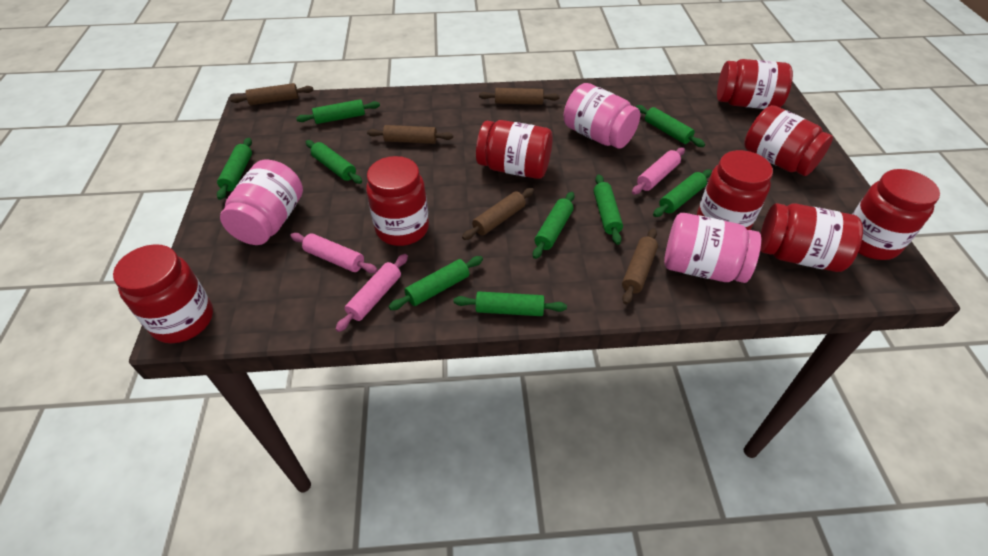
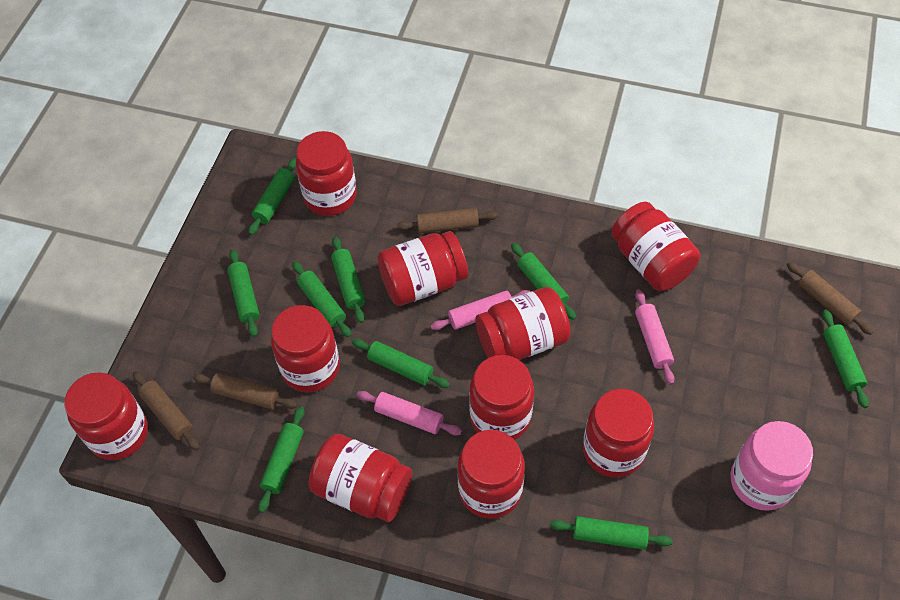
brown rolling pin: [230,83,313,105] [367,125,453,144] [462,188,534,240] [479,88,560,105] [622,228,658,304] = 5 -> [133,371,200,451] [193,373,298,410] [397,208,498,233] [787,262,874,335] = 4
pink jar: [220,159,303,245] [564,83,641,149] [664,213,761,283] = 3 -> [730,421,813,511] = 1
red jar: [113,244,213,343] [366,156,429,246] [476,120,553,179] [697,150,773,230] [717,59,793,109] [744,105,833,176] [760,203,863,272] [853,169,940,260] = 8 -> [64,372,148,460] [271,305,340,392] [296,131,357,216] [309,434,412,522] [377,231,468,306] [457,430,525,519] [469,355,534,440] [476,287,571,360] [583,389,654,478] [611,202,700,291] = 10

